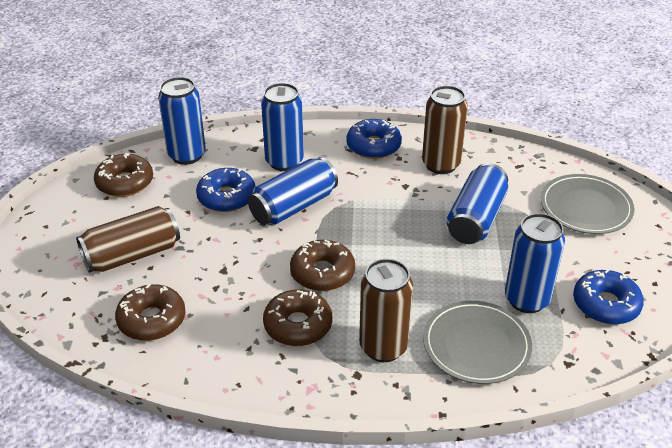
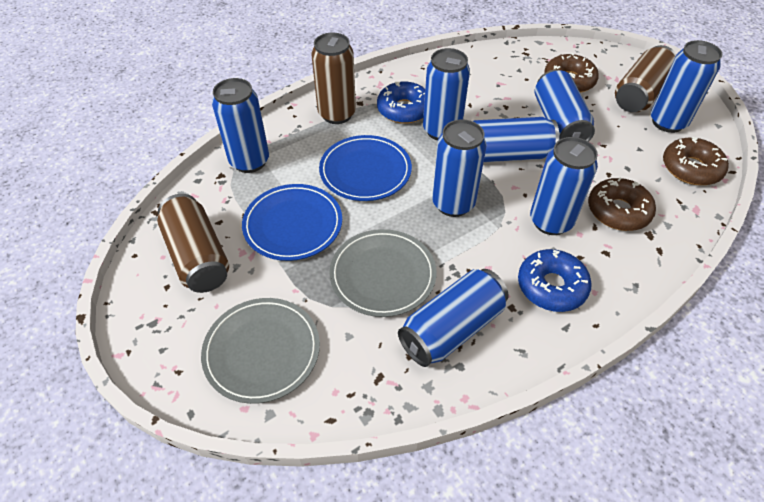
blue can: [158,77,206,165] [248,157,338,226] [261,83,304,171] [447,163,508,244] [505,213,565,313] = 5 -> [212,78,269,173] [398,269,508,367] [423,48,470,141] [432,119,486,217] [473,117,559,162] [530,137,598,235] [535,70,595,142] [651,40,722,133] = 8
blue donut: [196,168,256,212] [346,119,402,159] [573,269,644,325] = 3 -> [377,82,425,124] [518,249,592,312] = 2
blue plate: none = 0 -> [242,184,342,261] [319,135,412,201] = 2
brown donut: [94,153,153,197] [115,284,185,341] [263,289,332,346] [290,240,355,291] = 4 -> [544,53,599,93] [588,177,656,231] [663,137,729,185] = 3

